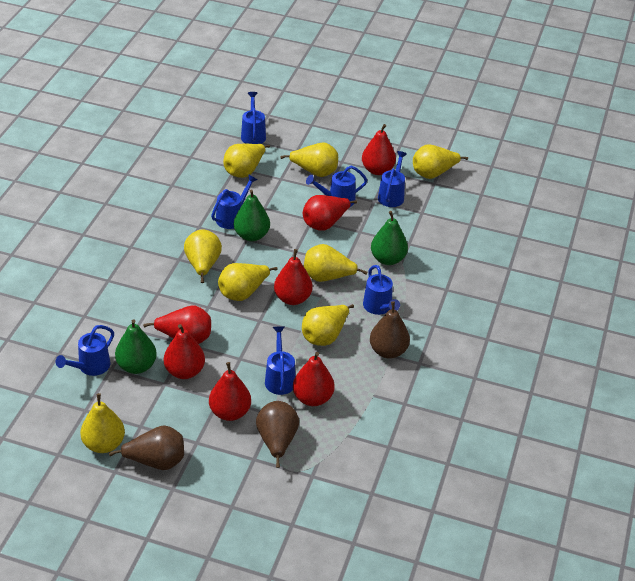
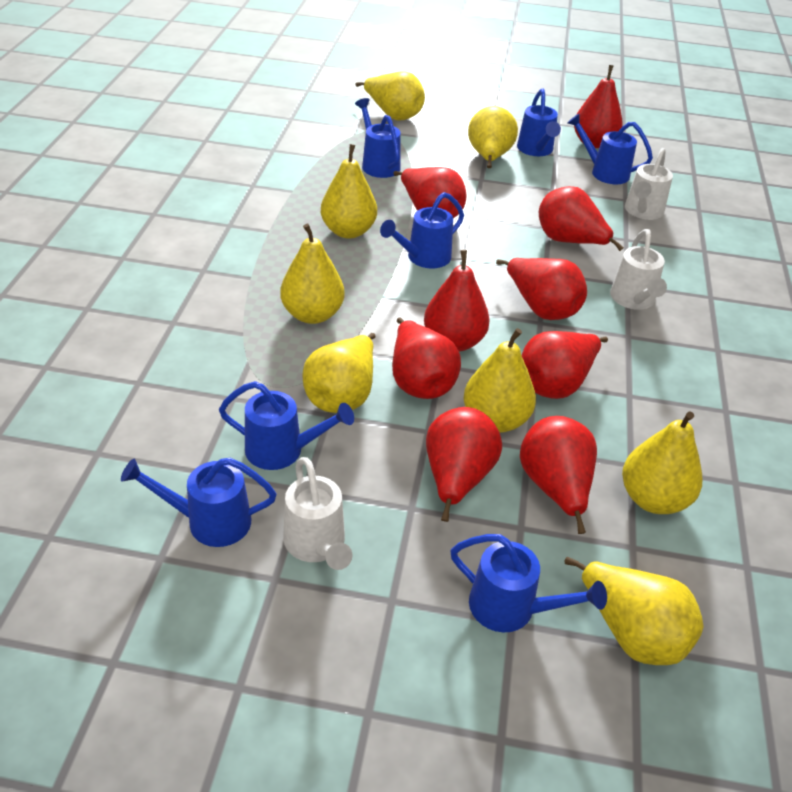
brown pear: [109,425,184,470] [256,401,299,468] [370,301,410,359] = 3 -> none = 0
green pear: [115,319,157,374] [234,189,270,241] [371,211,408,265] = 3 -> none = 0
red pear: [143,306,211,344] [164,324,205,379] [209,362,251,421] [274,249,313,305] [293,352,334,406] [303,195,357,231] [362,124,396,175] = 7 -> [392,317,461,399] [393,167,466,218] [424,250,490,351] [426,407,502,522] [496,258,587,320] [520,416,597,534] [522,331,608,399] [539,186,624,251] [574,65,623,148] = 9
white watering can: none = 0 -> [283,457,352,570] [610,229,667,310] [625,148,673,220] = 3

